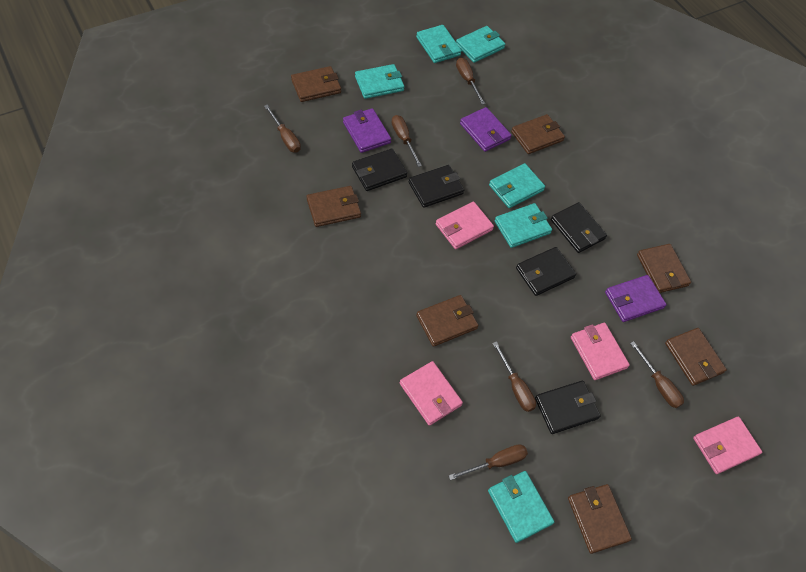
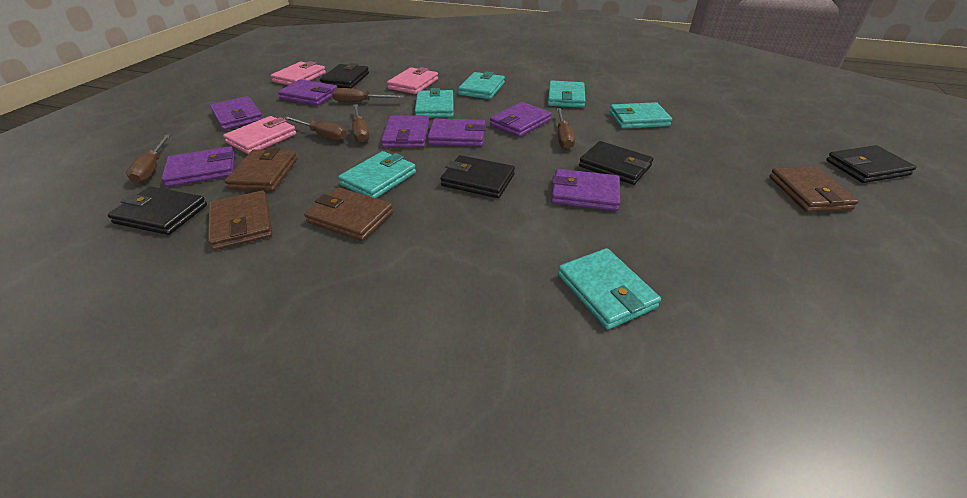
brown screwdriver: [264,104,301,153] [392,115,422,167] [449,444,528,480] [456,57,485,105] [493,341,536,412] [630,341,684,408] = 6 -> [126,134,171,184] [284,116,347,141] [332,88,404,102] [352,104,369,143] [556,108,575,149] = 5
brown wallet: [291,66,341,102] [307,186,361,227] [416,295,479,347] [511,114,565,154] [568,484,632,554] [637,244,691,293] [665,328,727,386] = 7 -> [208,191,272,250] [225,147,297,191] [304,187,393,241] [769,166,859,212] = 4
pink wallet: [400,361,463,426] [436,201,494,249] [571,323,630,380] [693,416,762,474] = 4 -> [223,116,296,154] [271,61,326,85] [387,67,438,94] = 3
purple wallet: [343,108,391,153] [460,107,512,152] [605,275,667,322] = 3 -> [161,146,235,187] [210,96,263,130] [278,79,337,106] [381,116,429,148] [427,118,486,147] [490,102,551,137] [551,169,621,211] = 7

